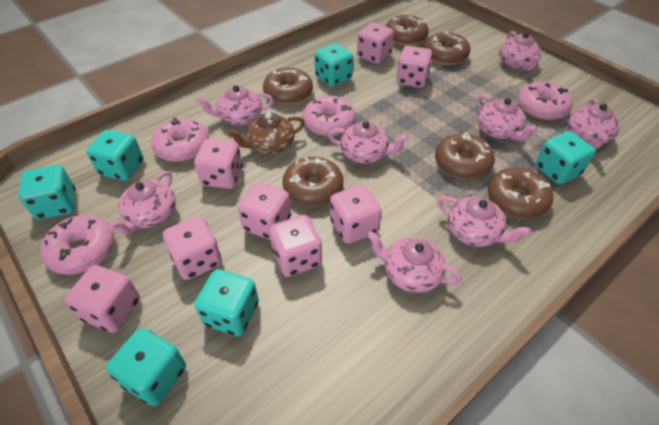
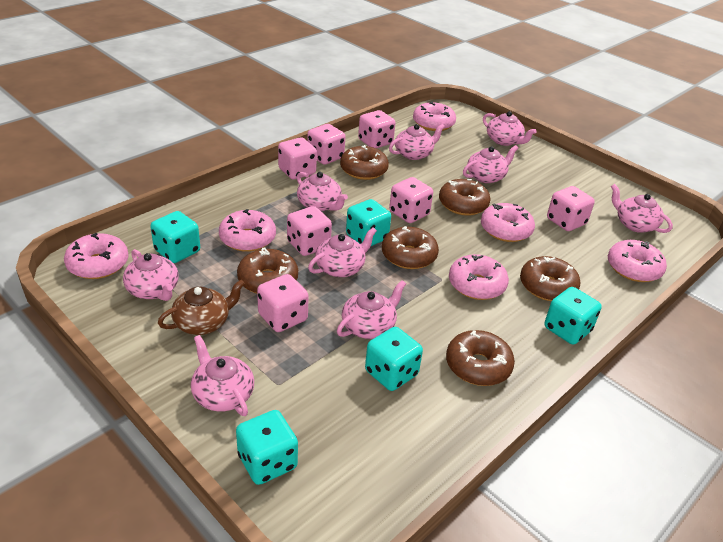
pink dice: [65,265,140,333] [163,216,222,280] [194,139,243,189] [238,182,291,240] [269,215,322,277] [330,185,382,244] [357,23,394,64] [396,46,432,88] = 8 -> [257,274,309,332] [278,137,317,180] [287,206,332,256] [307,124,345,165] [358,110,395,148] [389,177,433,223] [547,186,595,231] = 7
pink donut: [40,215,115,275] [151,117,209,162] [303,96,356,136] [518,81,573,120] = 4 -> [64,233,129,279] [219,209,276,252] [413,102,456,131] [449,254,509,300] [481,203,535,242] [608,240,667,282] = 6
pink teapot: [108,171,176,235] [196,85,274,125] [328,121,409,164] [367,231,462,293] [437,197,531,247] [477,95,538,141] [499,31,541,71] [568,98,620,149] = 8 -> [123,249,179,301] [191,335,254,416] [297,172,348,211] [308,227,377,277] [337,280,406,339] [389,124,445,160] [463,145,518,183] [483,111,537,146] [611,184,673,233] = 9
turquoise dice: [18,165,76,220] [86,130,144,181] [106,328,186,406] [195,269,259,336] [315,43,353,87] [535,131,595,184] = 6 -> [150,211,200,263] [236,410,298,485] [346,199,391,246] [365,327,423,391] [544,287,602,345] = 5

